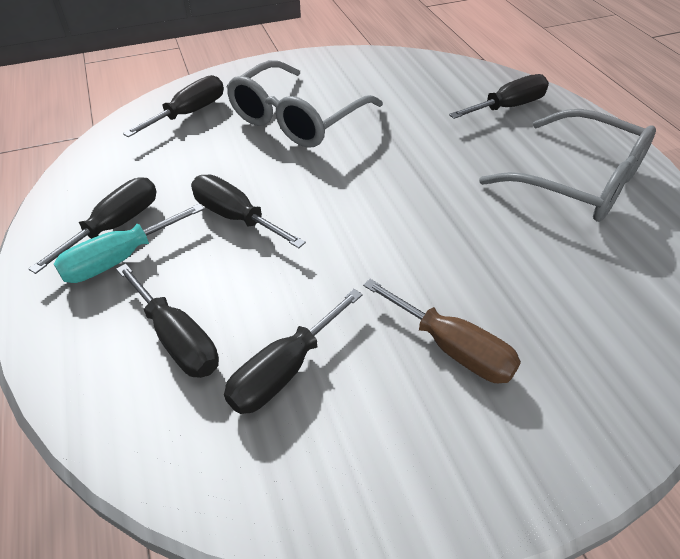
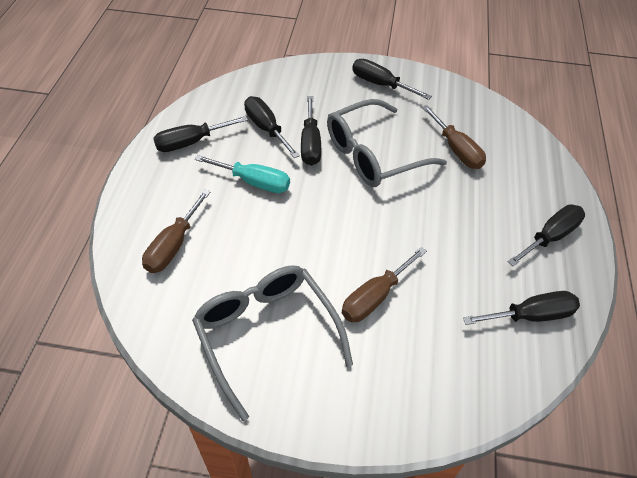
brown screwdriver: [363,279,521,383] = 1 -> [142,189,211,273] [342,247,427,322] [422,105,486,169] = 3

